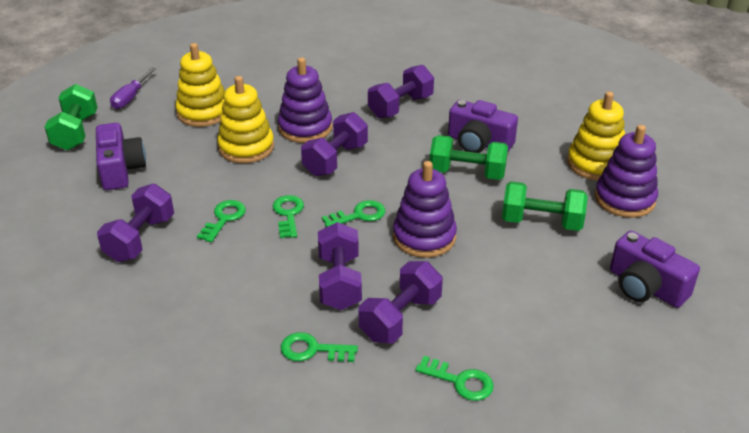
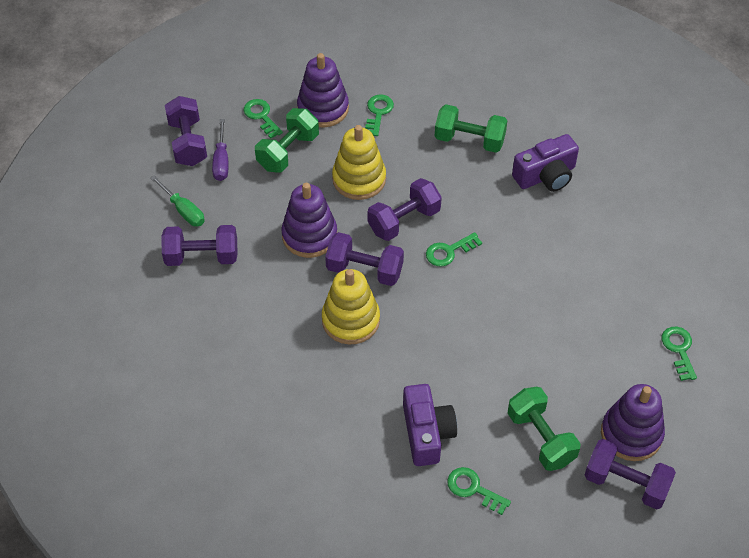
green screwdriver: none = 0 -> [151,175,205,226] = 1
purple camera: [96,123,146,190] [448,100,518,153] [610,231,700,308] = 3 -> [403,384,457,466] [512,134,579,192] = 2
yellow stacking toy: [175,43,225,127] [217,76,274,163] [567,91,625,181] = 3 -> [322,269,380,345] [332,125,386,200] = 2

